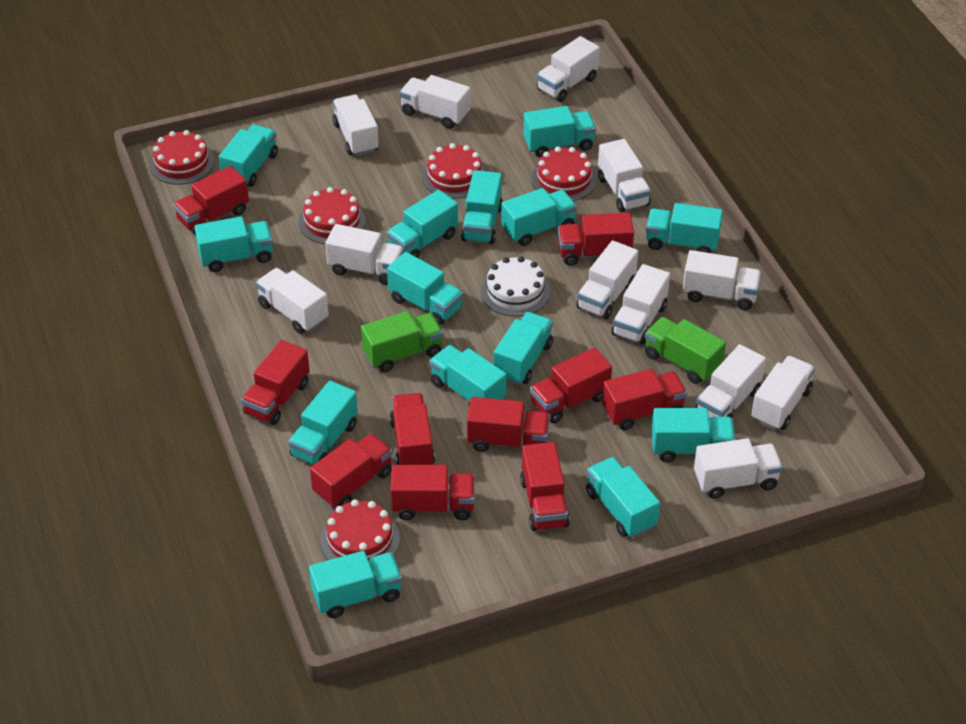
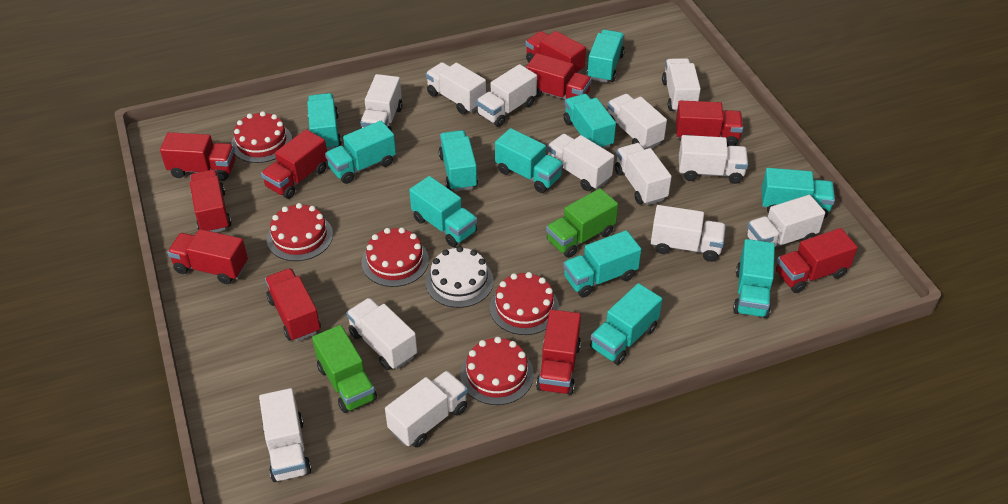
turquoise truck: [195,216,273,272] [219,124,278,187] [288,381,358,465] [309,551,402,618] [386,190,458,258] [387,252,463,326] [429,345,507,405] [461,170,503,244] [494,312,553,385] [501,188,577,246] [524,106,596,158] [586,457,660,538] [646,203,723,253] [651,408,735,462] = 14 -> [307,93,342,150] [325,121,396,184] [409,176,477,247] [439,130,478,192] [495,128,563,193] [563,94,616,149] [563,230,641,298] [587,30,625,83] [590,283,662,365] [733,239,775,318] [761,168,835,218] = 11
white truck: [256,268,329,334] [325,224,404,285] [333,95,379,156] [400,75,470,129] [537,36,600,102] [576,240,638,319] [598,139,651,212] [611,264,670,345] [683,250,762,310] [694,438,783,499] [695,344,766,419] [751,356,815,430] = 12 -> [259,388,311,482] [346,298,417,370] [360,74,402,131] [385,371,468,448] [426,62,486,115] [476,64,537,127] [547,134,614,191] [607,94,667,149] [615,143,672,205] [651,205,726,262] [662,58,701,113] [679,135,748,184] [747,195,825,247] = 13

